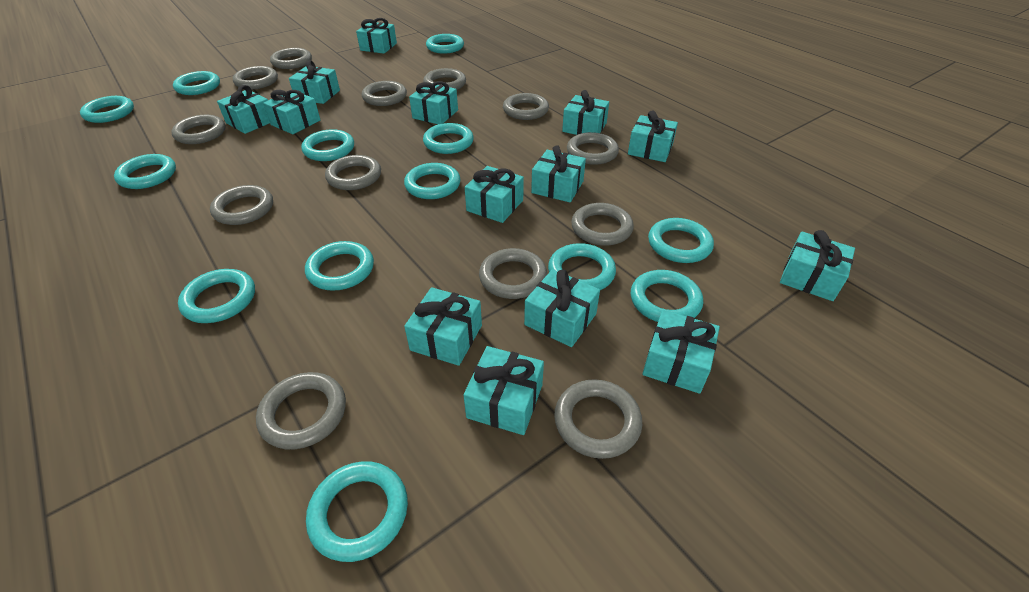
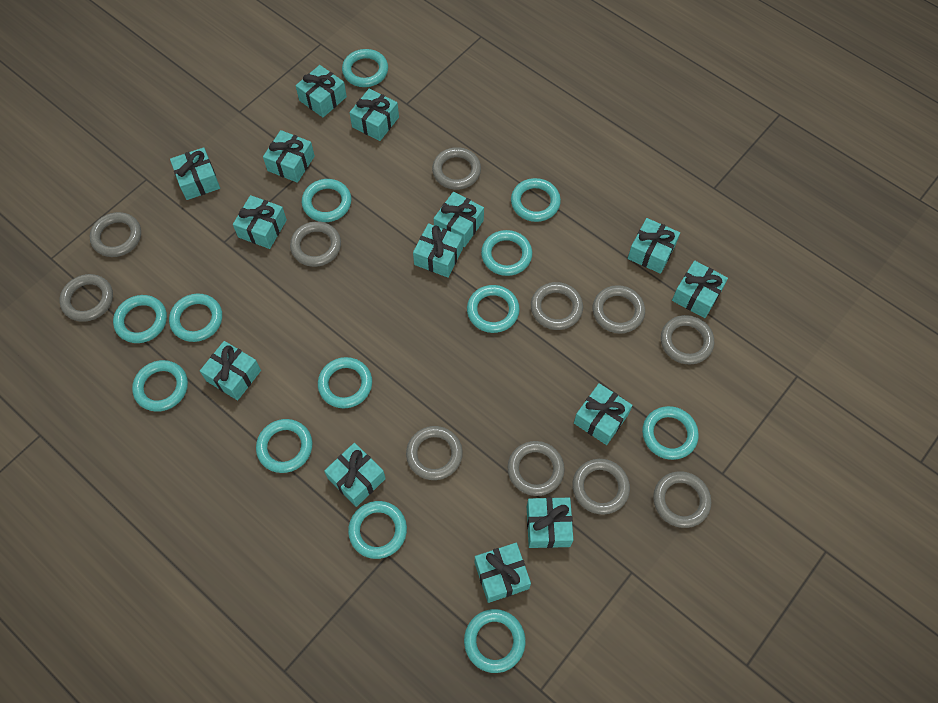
grey ring: [171,115,225,144] [210,185,273,225] [233,66,278,89] [256,372,346,450] [270,48,312,69] [325,155,381,190] [362,81,407,106] [423,68,466,90] [479,248,547,299] [503,93,549,120] [554,379,642,459] [567,132,619,165] [571,203,634,246] = 13 -> [59,274,113,322] [90,212,141,257] [290,221,341,267] [406,426,463,480] [432,147,481,190] [508,441,565,496] [531,282,583,330] [572,459,630,515] [593,285,645,333] [653,471,711,528] [661,315,714,364] = 11

